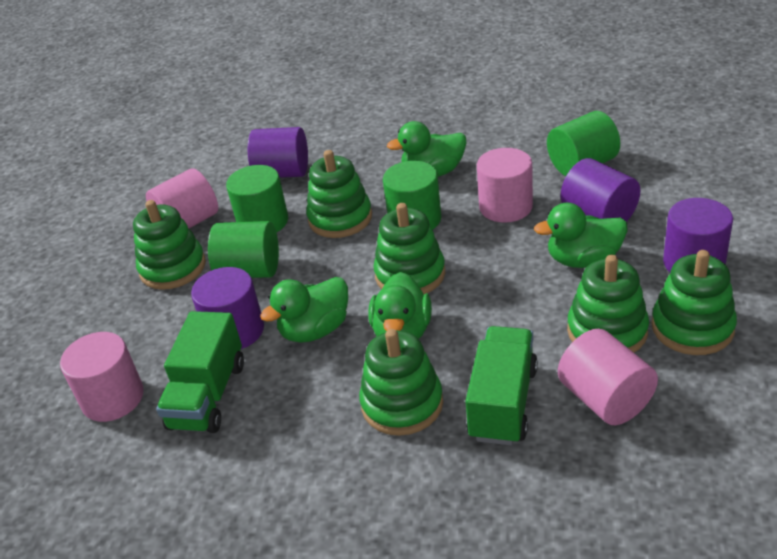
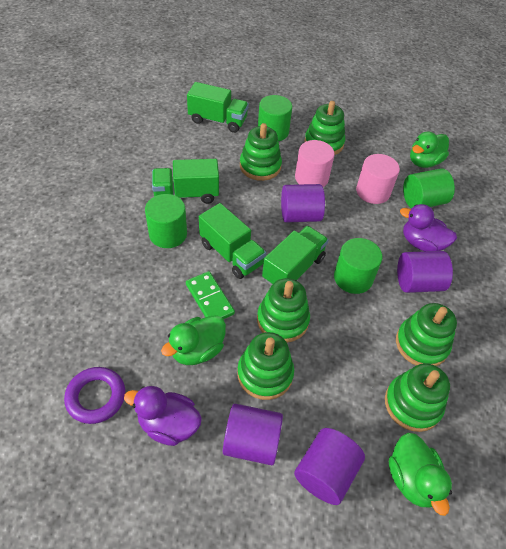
green domino: none = 0 -> [186,271,235,319] = 1
green duck: [260,277,348,343] [368,272,432,339] [387,121,466,177] [534,202,627,268] = 4 -> [161,315,226,365] [389,433,452,516] [410,131,449,168] = 3
green truck: [156,311,244,433] [465,326,538,445] = 2 -> [152,159,219,204] [187,82,249,133] [199,203,266,279] [262,226,329,286] = 4
pink cylinder: [60,332,144,422] [146,168,218,228] [477,148,533,223] [558,329,658,425] = 4 -> [295,140,334,187] [356,154,400,204] = 2
purple duck: none = 0 -> [124,386,202,446] [400,204,457,251] = 2
purple ring: none = 0 -> [64,367,125,424] = 1

